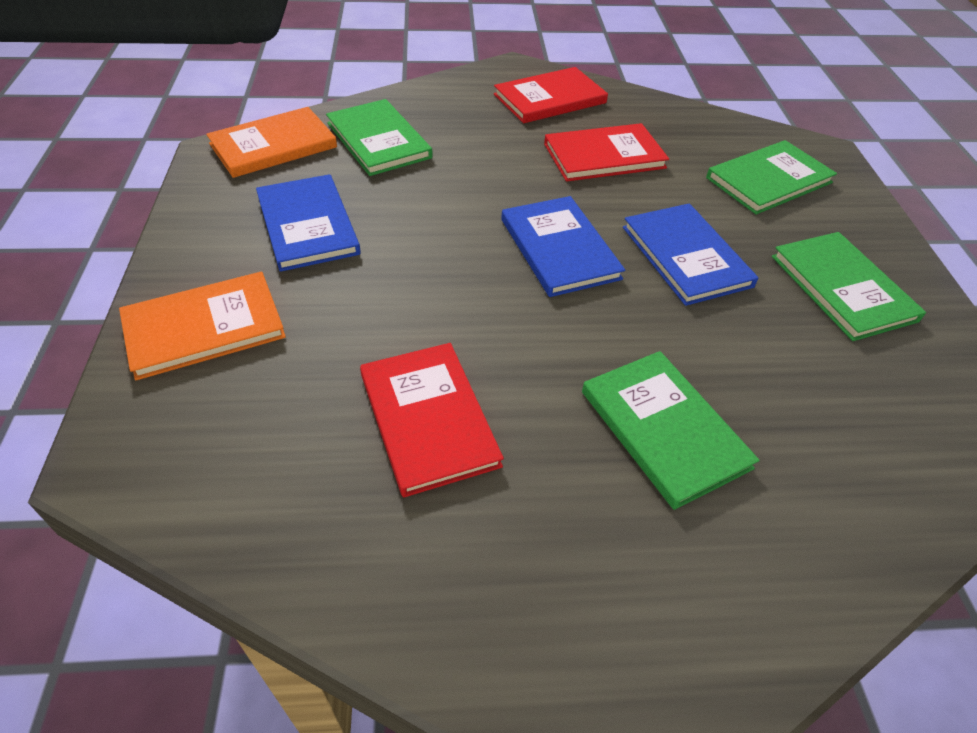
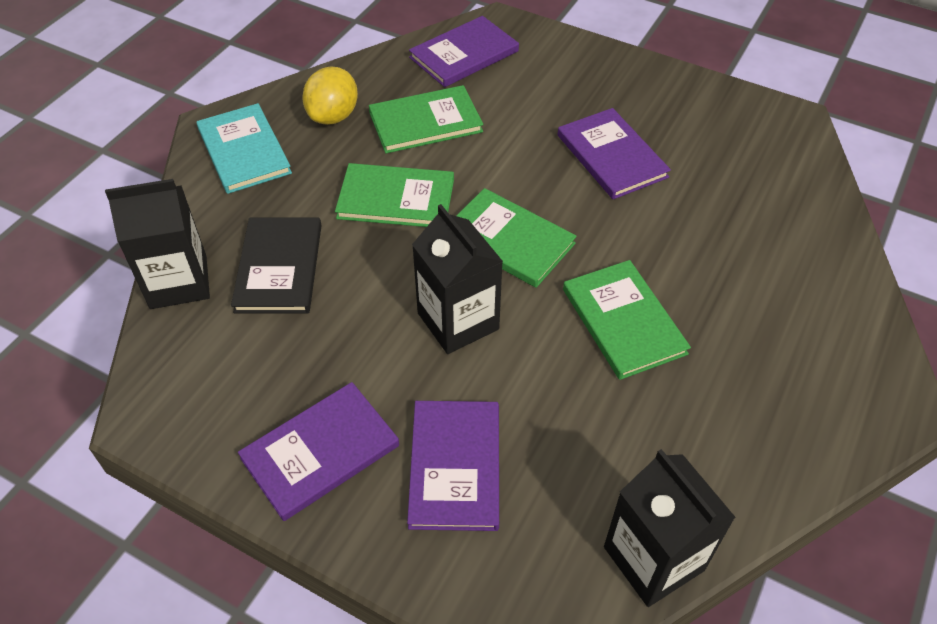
black book: none = 0 -> [231,218,322,313] = 1
black carton: none = 0 -> [105,179,210,309] [412,204,503,354] [604,449,736,607] = 3
blue book: [256,174,361,272] [501,196,625,297] [623,203,758,306] = 3 -> none = 0
orange book: [119,271,286,380] [206,107,337,178] = 2 -> none = 0
purple book: none = 0 -> [238,382,399,521] [407,401,499,531] [409,16,519,87] [558,108,671,199] = 4
red book: [360,343,504,497] [494,67,608,123] [544,123,669,182] = 3 -> none = 0
turquoise book: none = 0 -> [197,103,292,194] = 1
yellow lemon: none = 0 -> [302,67,358,125] = 1

